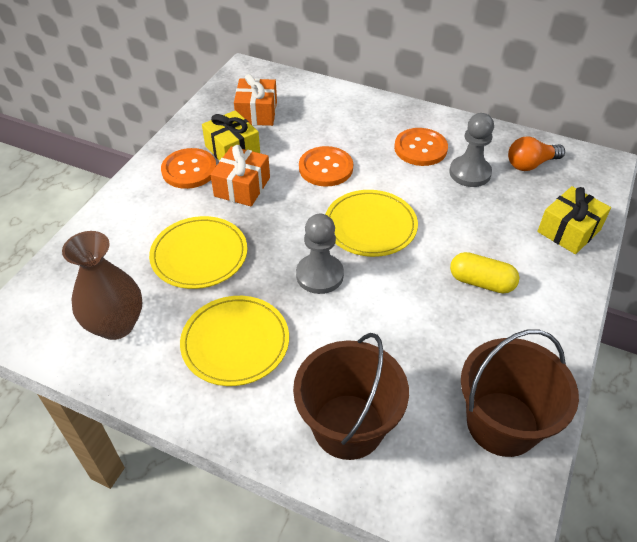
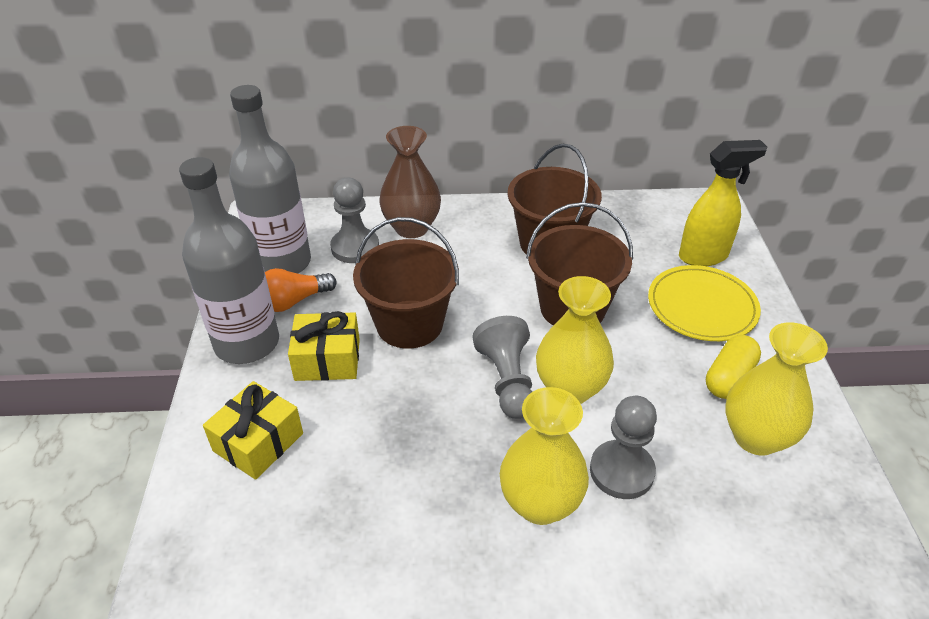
brown bucket: [293,333,409,460] [461,330,579,457] = 2 -> [353,217,459,349] [508,144,602,255] [526,202,633,326] = 3
grey bottle: none = 0 -> [179,157,279,364] [229,85,311,274] = 2
grey pawn: [296,214,344,294] [449,113,494,187] = 2 -> [330,178,379,263] [473,316,532,419] [590,396,657,499] = 3
orange button: [161,148,216,189] [299,146,353,187] [394,128,448,166] = 3 -> none = 0
orange gift: [210,145,270,206] [234,74,277,126] = 2 -> none = 0
yellow plate: [149,216,247,289] [180,296,289,386] [325,190,418,257] = 3 -> [648,265,761,341] = 1
yellow spray bottle: none = 0 -> [679,140,767,266] = 1
yellow vase: none = 0 -> [500,387,589,525] [536,276,614,404] [725,322,828,455] = 3

